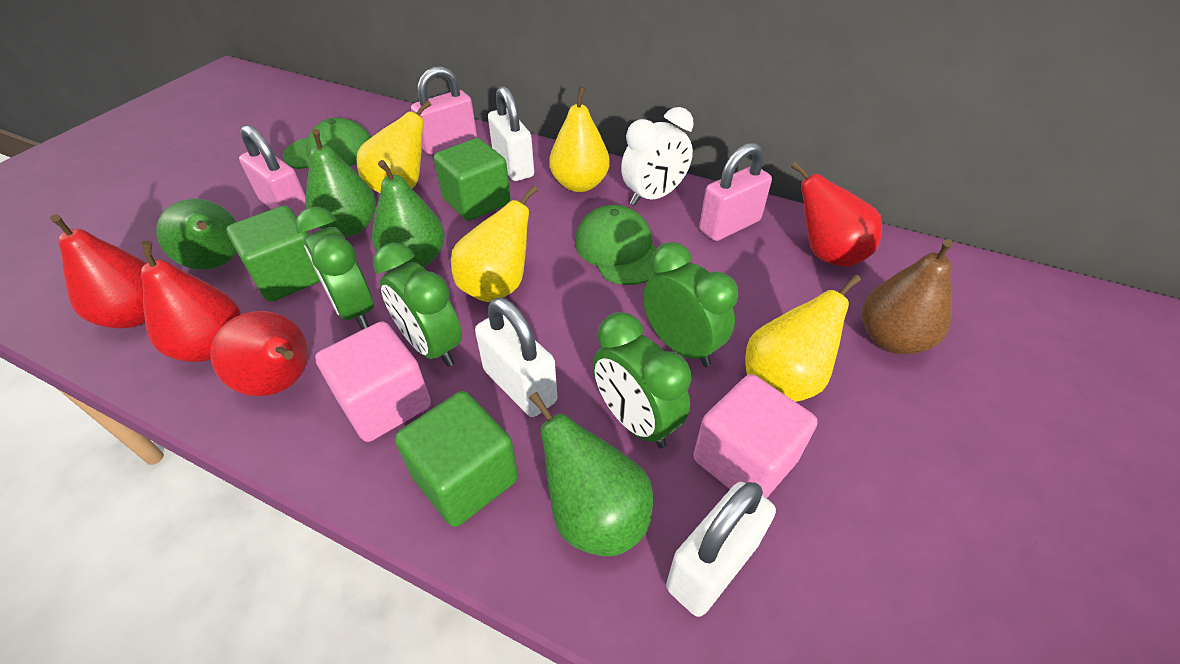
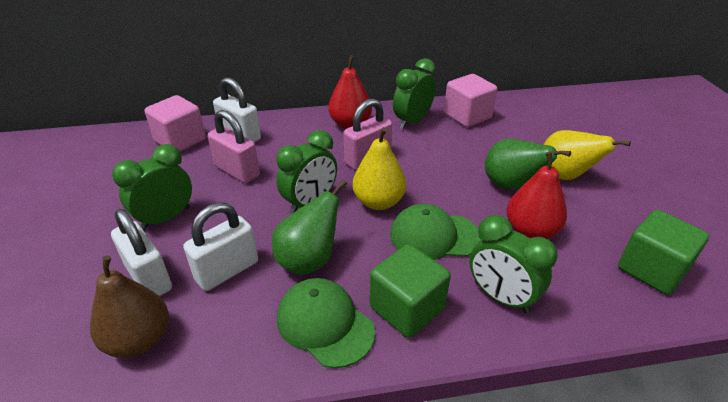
green cube: [226,206,320,302] [395,391,518,527] [434,138,511,221] = 3 -> [370,244,451,338] [618,210,709,295] = 2
green pear: [156,199,237,270] [305,129,376,237] [372,160,445,267] [529,392,653,556] = 4 -> [272,180,347,275] [485,139,571,190] = 2
pink padlock: [239,125,306,217] [411,66,477,155] [699,143,772,241] = 3 -> [208,110,260,183] [343,98,392,170] = 2
red pear: [50,214,146,328] [141,241,241,362] [210,311,308,396] [791,161,882,267] = 4 -> [328,55,372,129] [506,152,567,239] = 2
white clock: [621,107,694,206] = 1 -> none = 0
yellow pear: [357,100,431,193] [451,185,538,302] [549,86,610,192] [745,274,861,402] = 4 -> [353,127,406,210] [543,130,631,180] = 2

